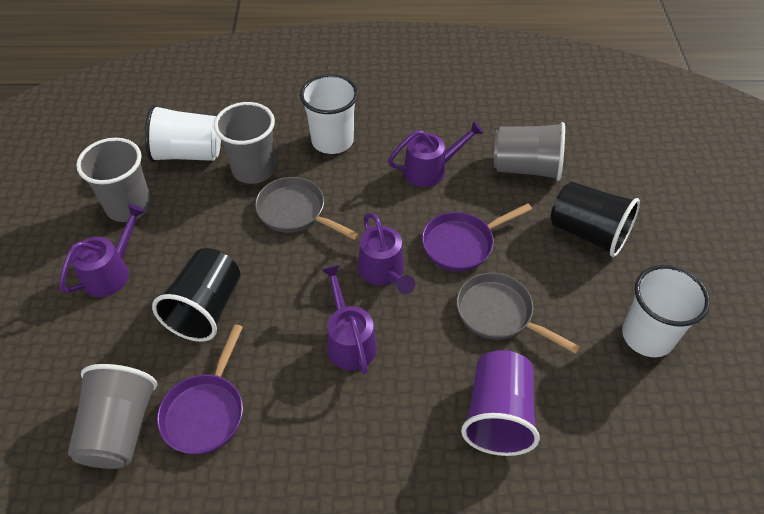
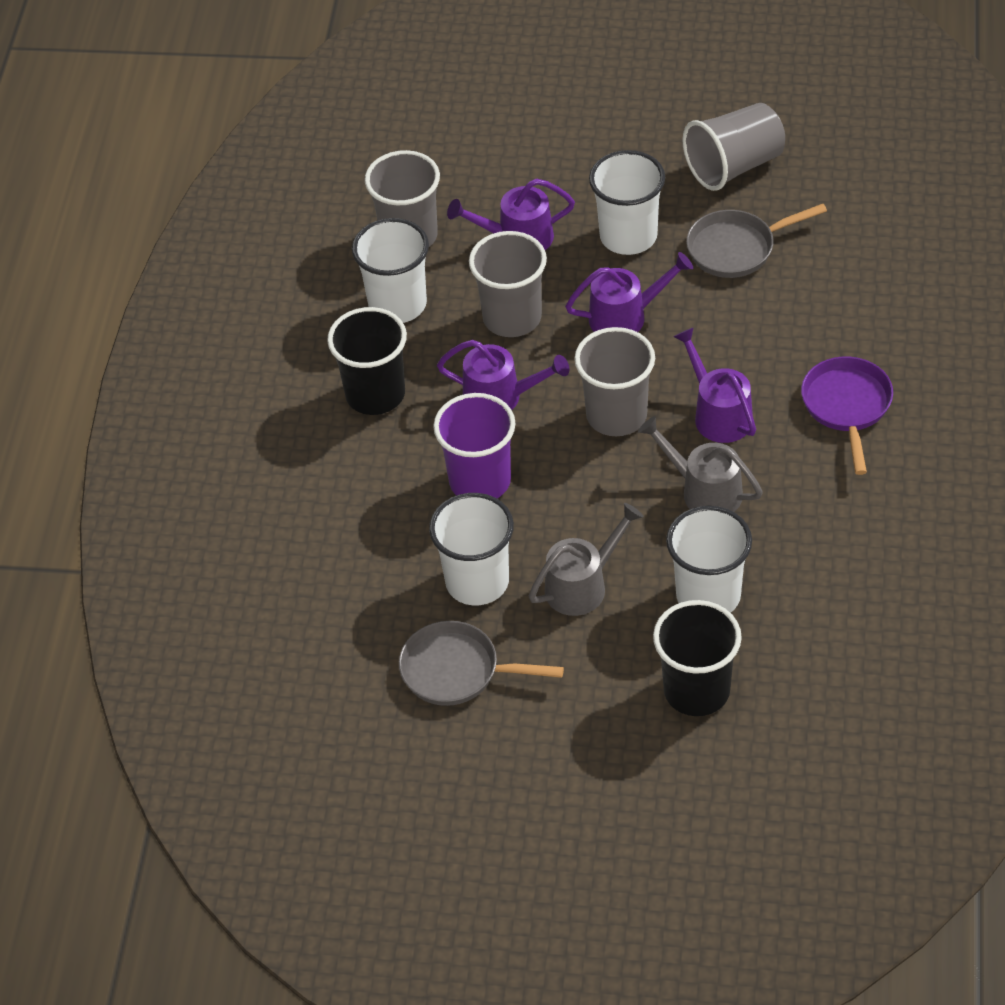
grey watering can: none = 0 -> [529,503,644,616] [638,416,763,512] = 2
purple pan: [157,324,243,454] [422,204,532,272] = 2 -> [801,357,893,475] = 1
white cup: [145,105,221,162] [300,74,358,154] [622,265,710,357] = 3 -> [352,218,429,323] [429,493,514,605] [589,150,665,255] [666,506,752,613] = 4

